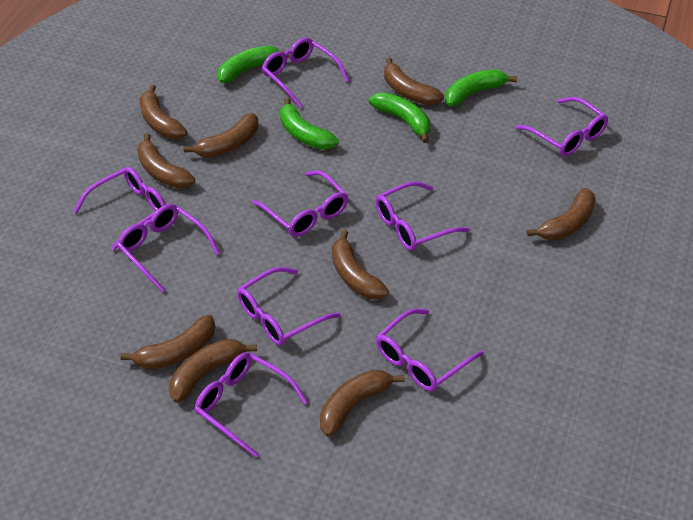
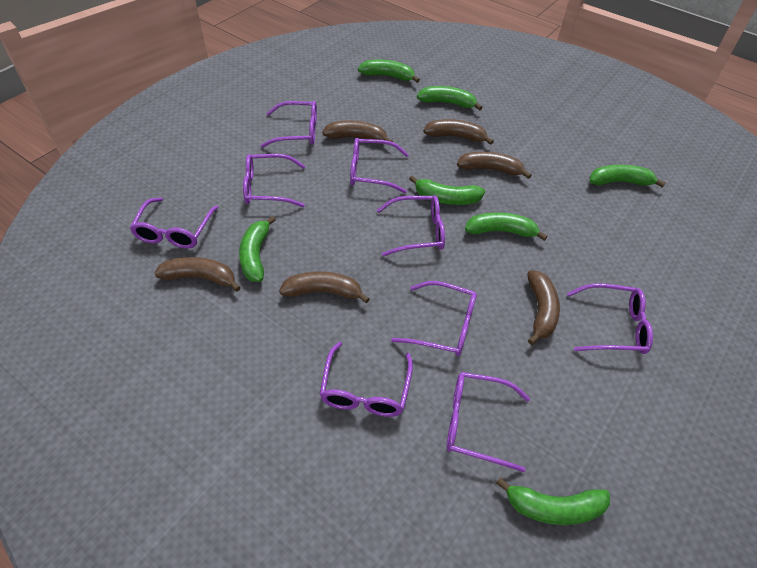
brown banana: [120,315,215,369] [137,133,195,188] [140,84,187,139] [169,339,257,403] [184,113,258,158] [320,370,405,437] [332,230,389,299] [384,57,444,105] [526,188,596,240] = 9 -> [154,257,241,292] [279,271,370,303] [322,120,393,142] [423,119,494,145] [457,152,531,179] [527,270,560,345] = 6
green banana: [218,46,289,83] [280,98,339,150] [369,92,430,143] [445,69,517,107] = 4 -> [239,216,276,282] [358,59,420,83] [409,175,485,205] [417,86,483,110] [465,212,548,241] [496,477,610,525] [590,165,666,188] = 7

